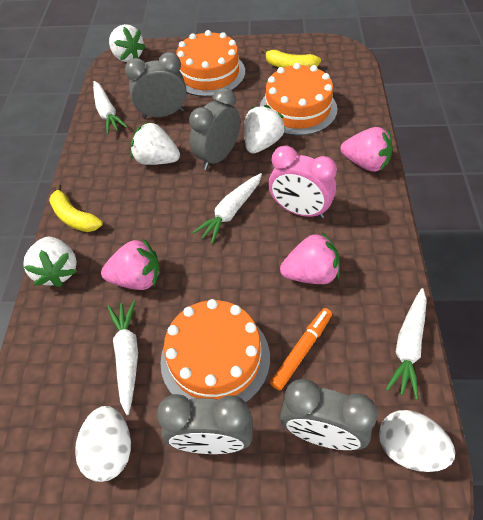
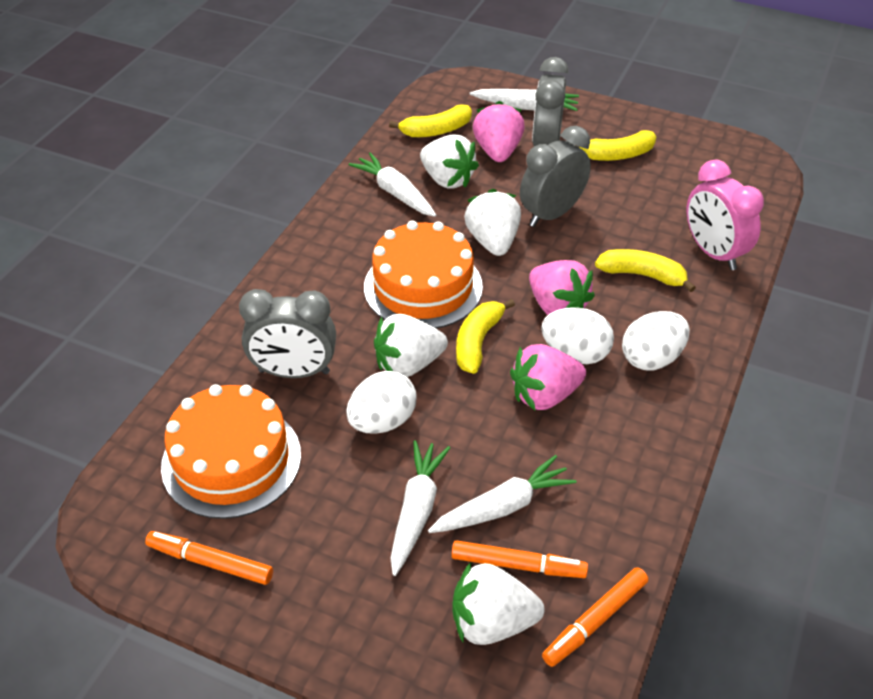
grey clock: [125,52,187,119] [157,394,253,454] [189,87,241,170] [280,379,378,450] = 4 -> [239,289,336,378] [520,126,591,227] [532,57,568,146] = 3
orange cake: [160,299,270,403] [176,30,245,97] [260,63,337,136] = 3 -> [161,384,301,519] [364,220,483,328] = 2
orange marker: [270,308,332,391] = 1 -> [145,531,273,585] [451,540,588,578] [542,567,648,667] = 3
white egg: [75,406,131,482] [379,410,455,472] = 2 -> [346,371,417,434] [541,307,614,364] [622,311,690,370] = 3
yellow banana: [49,184,103,232] [262,48,321,68] = 2 -> [389,104,472,137] [456,299,515,374] [577,130,656,161] [595,249,696,292] = 4

